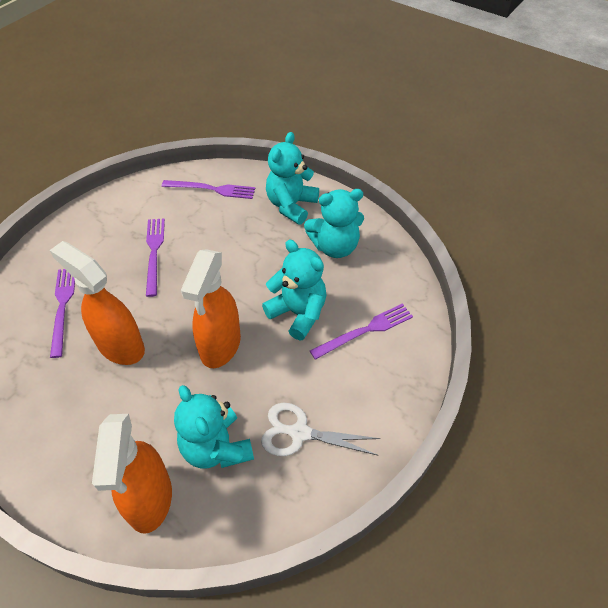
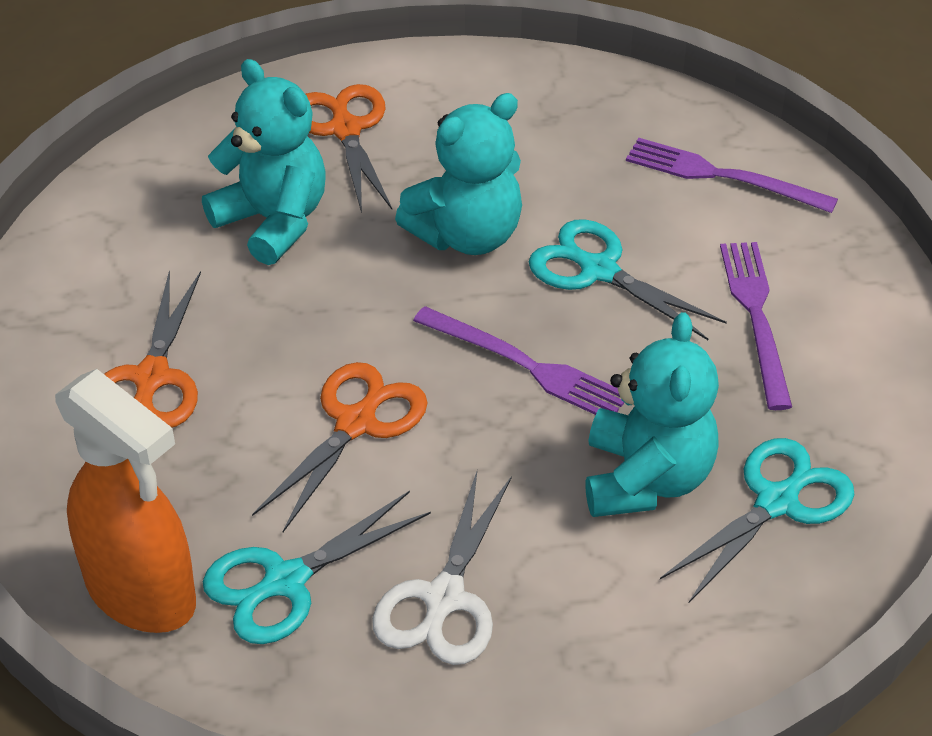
orange scissors: none = 0 -> [104,270,201,427] [252,362,428,532] [306,84,392,213] = 3
orange spray bottle: [50,241,145,365] [92,414,172,534] [181,249,241,368] = 3 -> [55,369,196,633] = 1
purple fork: [50,269,75,358] [146,218,165,297] [162,180,255,199] [310,304,413,360] = 4 -> [413,306,624,415] [626,137,838,213] [720,242,792,410] = 3
turquoise scissors: none = 0 -> [203,491,431,644] [529,219,727,340] [660,438,855,602] = 3
turquoise teddy bear: [174,385,254,469] [262,240,327,340] [266,132,319,224] [304,189,364,258] = 4 -> [202,59,325,265] [395,93,522,255] [585,312,719,517] = 3

